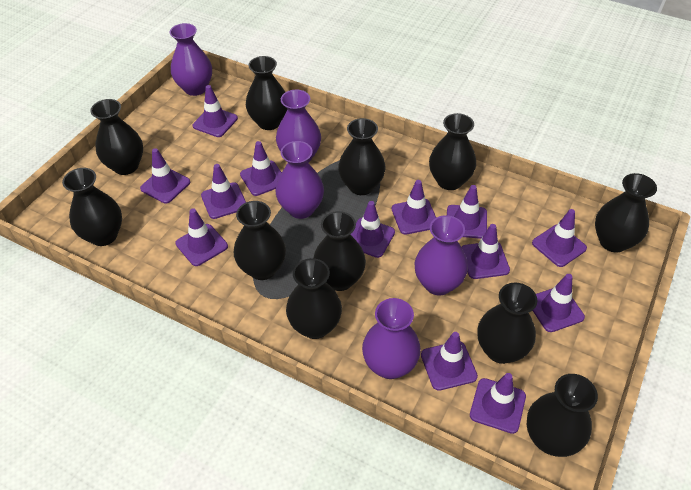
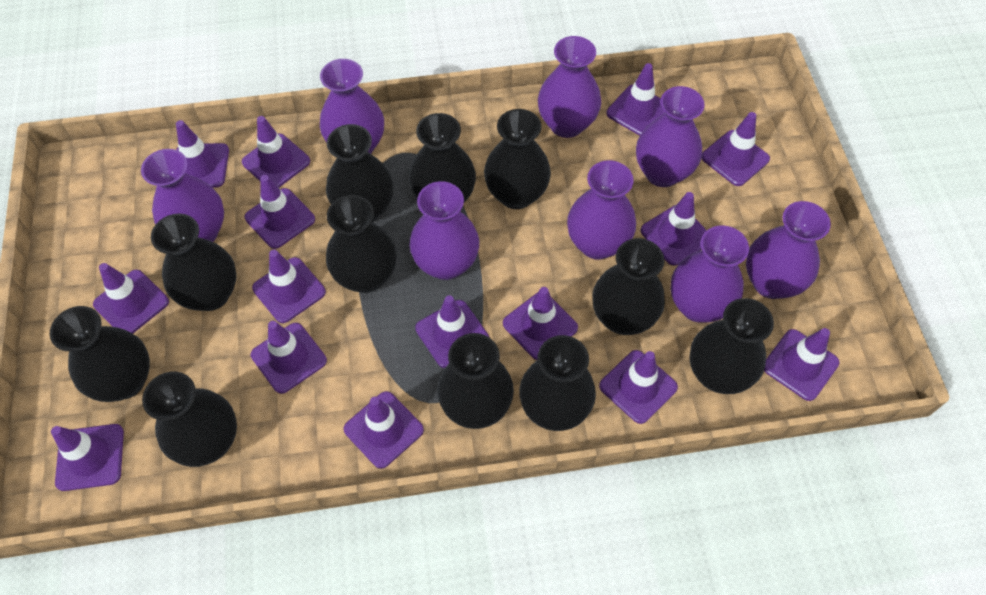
purple traffic cone: [140,148,190,204] [175,208,228,266] [193,85,238,137] [201,164,246,219] [240,141,282,196] [350,201,395,258] [392,180,436,235] [421,332,478,391] [447,185,487,239] [462,224,510,279] [470,373,526,434] [532,209,587,267] [533,274,585,332] = 13 -> [51,424,124,491] [93,263,169,334] [176,120,229,188] [242,116,310,188] [245,175,315,249] [251,321,327,394] [252,250,326,323] [344,391,424,469] [415,295,489,368] [503,287,578,360] [599,350,678,424] [606,63,665,136] [641,192,707,266] [702,112,770,186] [764,328,840,401] = 15
purple vase: [170,23,212,96] [275,141,324,219] [276,89,321,163] [362,298,421,379] [414,215,468,295] = 5 -> [141,149,224,242] [320,59,384,154] [409,181,479,280] [538,36,601,138] [567,160,636,260] [636,86,705,187] [671,225,749,323] [746,201,831,299] = 8

